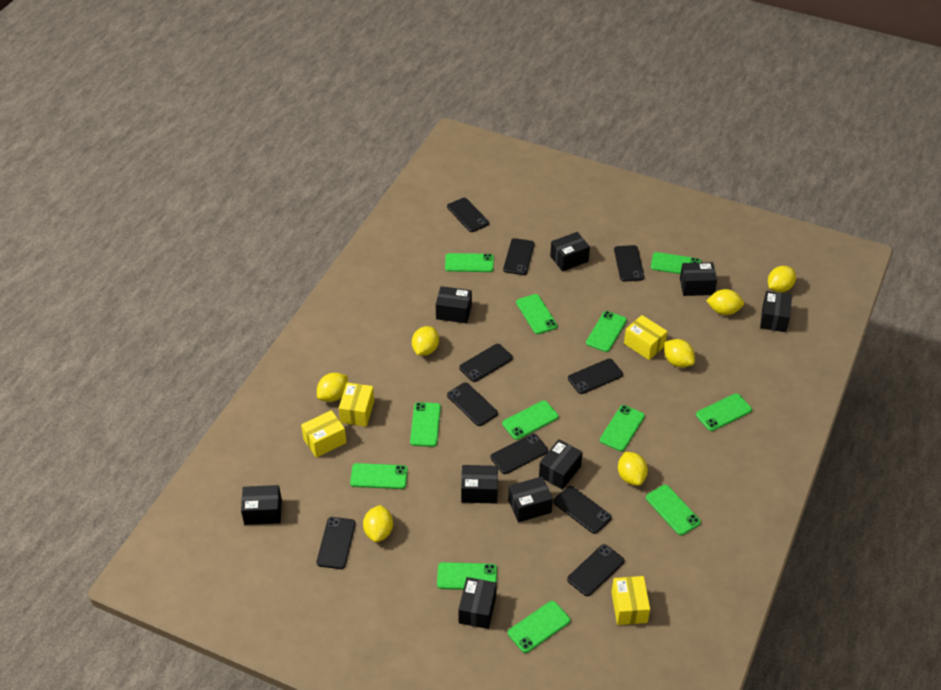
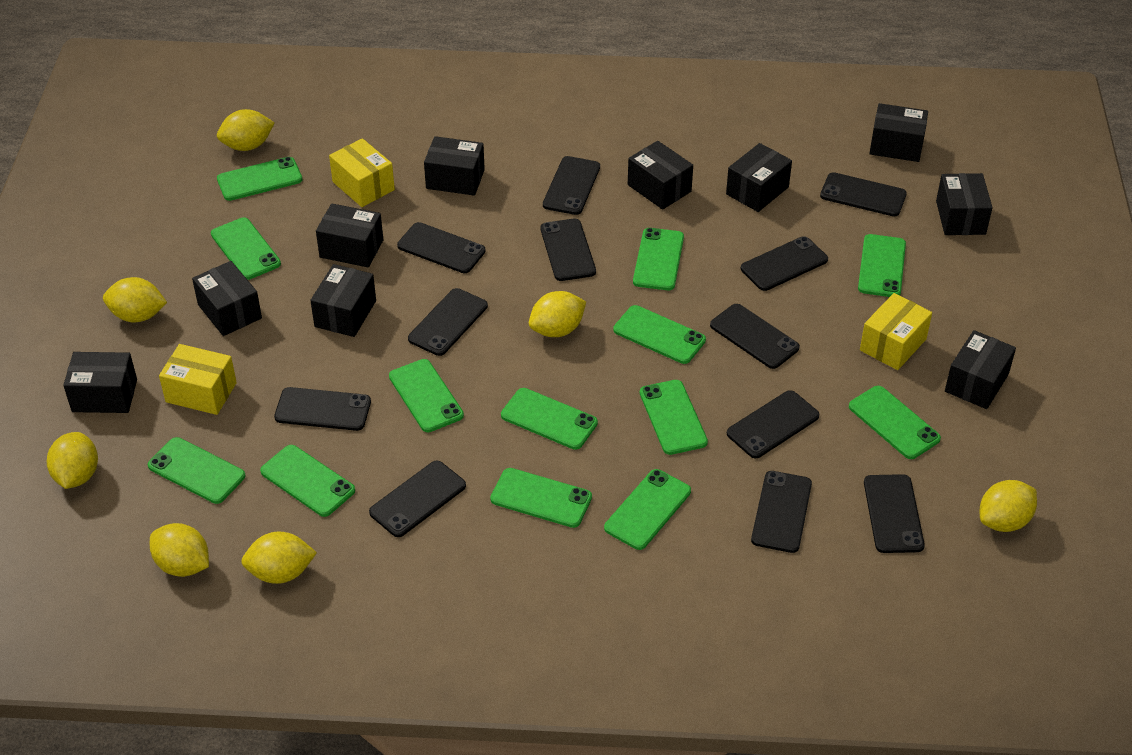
black box: [241,485,282,525] [436,286,472,323] [458,577,497,629] [461,465,498,504] [508,476,553,522] [539,439,583,490] [550,232,590,272] [680,262,717,296] [760,291,792,332] = 9 -> [63,352,137,413] [192,261,262,336] [310,264,376,337] [316,203,383,267] [424,136,485,196] [628,141,693,210] [726,143,792,212] [869,103,928,162] [936,173,993,235] [945,330,1016,409] = 10
black phone: [317,517,356,569] [447,198,489,232] [447,382,498,426] [459,344,513,382] [491,434,548,474] [503,238,535,275] [553,486,612,534] [567,544,624,596] [568,359,623,394] [614,245,644,282] = 10 -> [274,387,371,431] [369,461,466,537] [397,222,486,273] [408,288,488,356] [541,219,596,281] [543,156,600,215] [710,304,800,369] [727,390,819,458] [741,236,828,291] [751,471,812,553] [820,172,907,216] [864,474,925,553] = 12
green phone: [350,463,408,489] [410,402,441,447] [437,562,497,590] [445,253,494,272] [502,400,559,440] [508,601,570,653] [516,294,558,334] [586,311,627,352] [600,405,645,451] [646,485,701,535] [651,252,701,274] [696,393,752,431] = 12 -> [148,437,245,504] [211,217,281,280] [217,157,302,201] [260,445,355,517] [389,359,464,432] [490,468,592,528] [501,388,598,450] [604,469,691,550] [613,305,706,364] [633,228,684,290] [640,380,708,455] [849,386,941,459] [858,234,906,297] = 13
yellow box: [301,410,347,458] [339,382,374,427] [611,576,650,625] [624,315,668,360] = 4 -> [159,344,237,415] [329,138,395,207] [860,293,932,370] = 3

